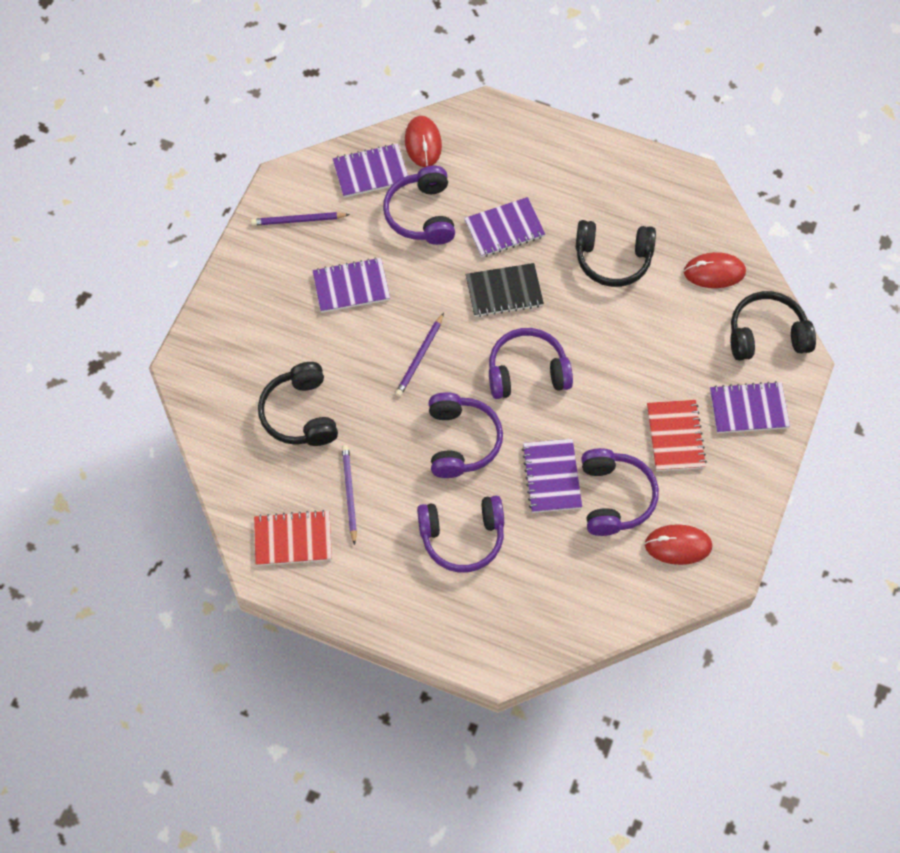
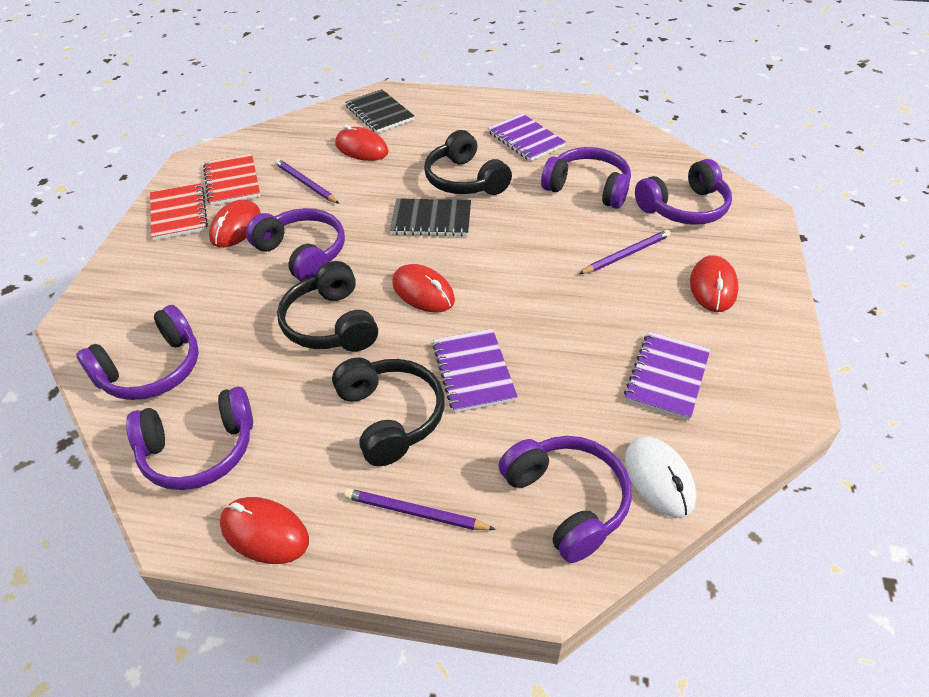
black notebook: [465,263,544,317] = 1 -> [345,89,414,133] [390,198,471,237] = 2
purple headphones: [383,166,455,245] [417,496,504,572] [429,392,503,478] [489,328,573,399] [581,448,659,536] = 5 -> [76,305,199,400] [126,387,253,490] [246,208,345,282] [499,436,632,563] [541,147,631,209] [635,159,732,225] = 6
purple notebook: [312,257,390,313] [333,143,408,198] [464,197,545,257] [522,439,582,513] [710,381,790,433] = 5 -> [432,329,518,413] [488,114,566,161] [624,332,711,420] = 3
red mouse: [405,116,442,167] [645,524,713,565] [684,252,746,288] = 3 -> [209,200,261,248] [220,497,309,564] [335,125,388,161] [392,264,455,313] [690,255,738,312] = 5
white mouse: none = 0 -> [625,436,696,518] = 1

